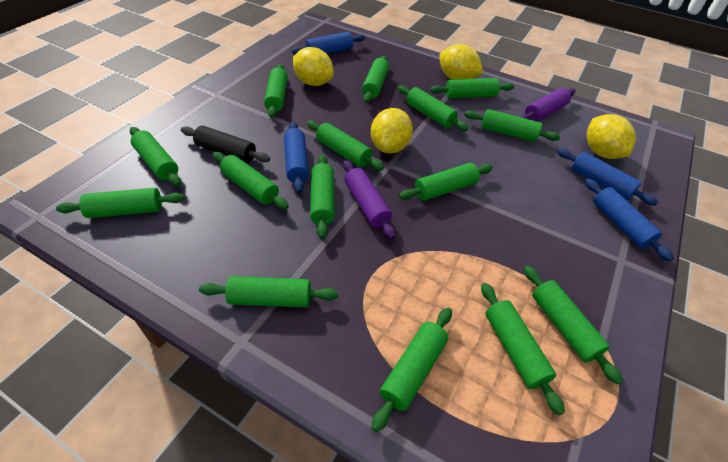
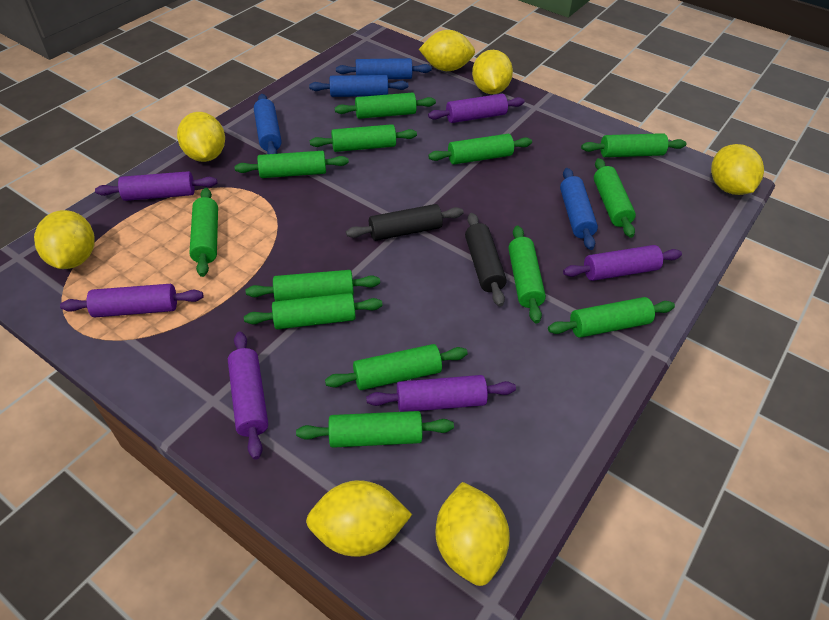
black rolling pin: [181,125,270,163] = 1 -> [346,204,464,241] [465,213,507,307] = 2
green rolling pin: [56,188,185,218] [130,127,181,186] [199,276,338,308] [213,152,289,209] [264,64,288,118] [307,121,384,171] [310,154,335,239] [362,55,389,103] [371,308,452,432] [398,85,469,131] [399,163,493,201] [430,78,514,98] [464,109,560,142] [481,283,565,415] [524,266,623,385] = 15 -> [189,188,218,277] [234,151,349,178] [244,293,383,329] [246,270,380,301] [296,411,454,448] [310,124,417,152] [325,344,468,390] [335,92,436,119] [428,134,532,165] [508,225,546,323] [548,297,675,338] [581,133,687,157] [594,158,636,238] = 13
purple rolling pin: [343,160,395,239] [520,88,575,122] = 2 -> [60,284,203,317] [95,171,217,201] [228,332,268,460] [366,375,516,412] [428,94,525,123] [563,245,682,281] = 6
yellow lemon: [293,47,334,86] [371,108,413,154] [439,44,483,80] [586,114,636,159] = 4 -> [34,210,95,269] [177,112,225,162] [306,480,412,557] [419,30,475,71] [435,482,510,586] [472,50,513,94] [711,144,764,195] = 7

